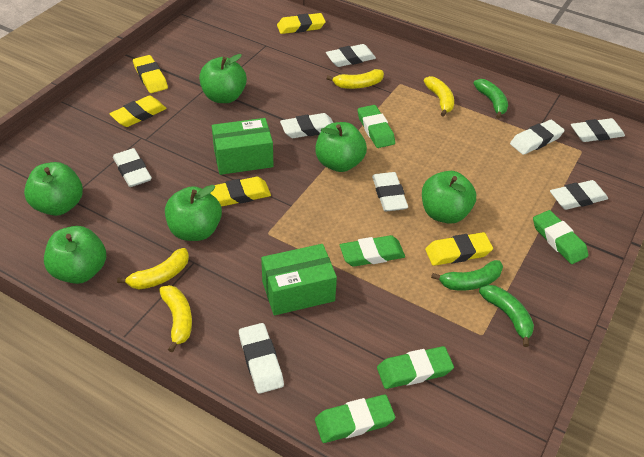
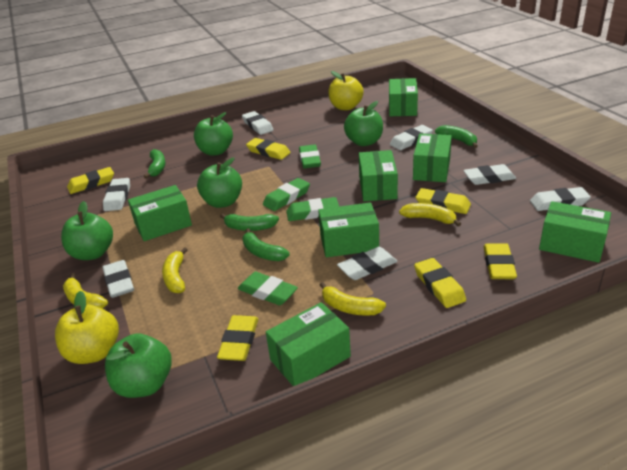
green apple: [24,162,83,216] [44,226,106,284] [165,185,222,241] [199,54,247,103] [315,122,367,172] [422,171,476,224] = 6 -> [61,201,113,260] [105,333,172,398] [194,112,233,156] [197,158,242,208] [344,101,383,146] = 5
green banana: [431,260,503,290] [473,79,508,119] [479,285,534,347] = 3 -> [144,149,166,179] [220,213,279,231] [243,228,290,261] [435,125,478,148] = 4
green box: [212,118,274,175] [261,244,337,315] = 2 -> [128,185,192,241] [266,302,351,386] [318,202,379,257] [359,150,398,201] [389,78,418,116] [413,134,452,182] [539,201,611,263] = 7
green eraser: [315,394,395,443] [340,235,405,267] [358,105,395,148] [377,346,454,389] [533,210,588,264] = 5 -> [238,272,298,305] [263,178,310,211] [286,197,339,221] [299,144,321,169] = 4
white eraser: [113,148,152,187] [239,323,284,394] [280,113,333,138] [326,44,376,67] [372,172,408,212] [510,120,565,155] [550,180,608,210] [571,118,625,142] = 8 -> [102,260,134,298] [103,178,130,211] [242,111,273,135] [337,247,398,280] [390,125,433,150] [463,164,516,185] [530,187,591,211] = 7
yellow apple: none = 0 -> [55,291,119,364] [328,71,363,110] = 2
yellow eraser: [109,96,167,127] [133,55,168,93] [210,177,271,206] [277,13,326,34] [425,232,493,266] = 5 -> [67,167,114,194] [217,315,258,361] [246,138,291,160] [414,258,466,308] [416,188,471,214] [484,243,517,279] = 6

